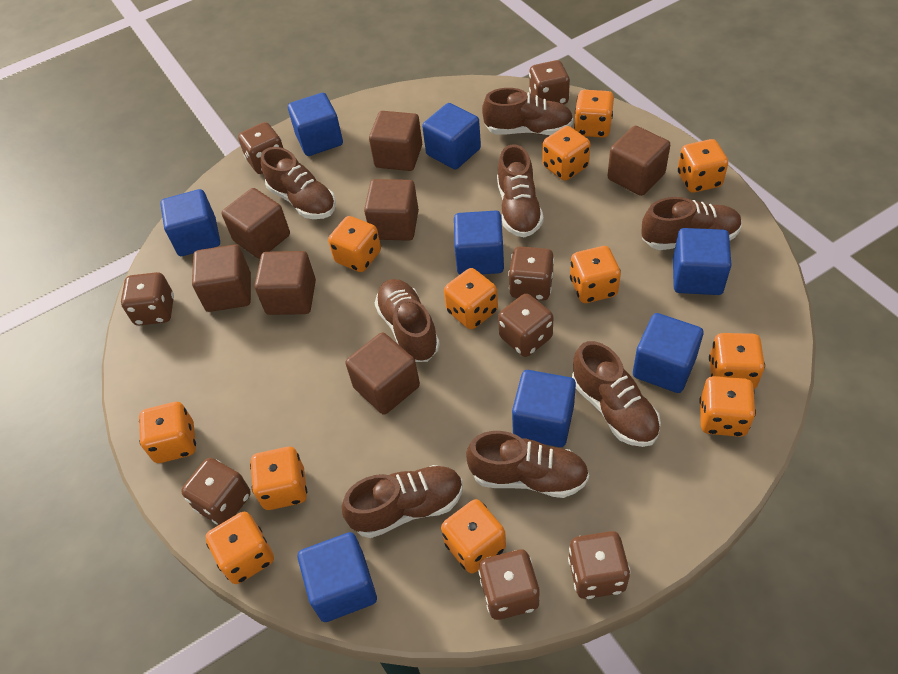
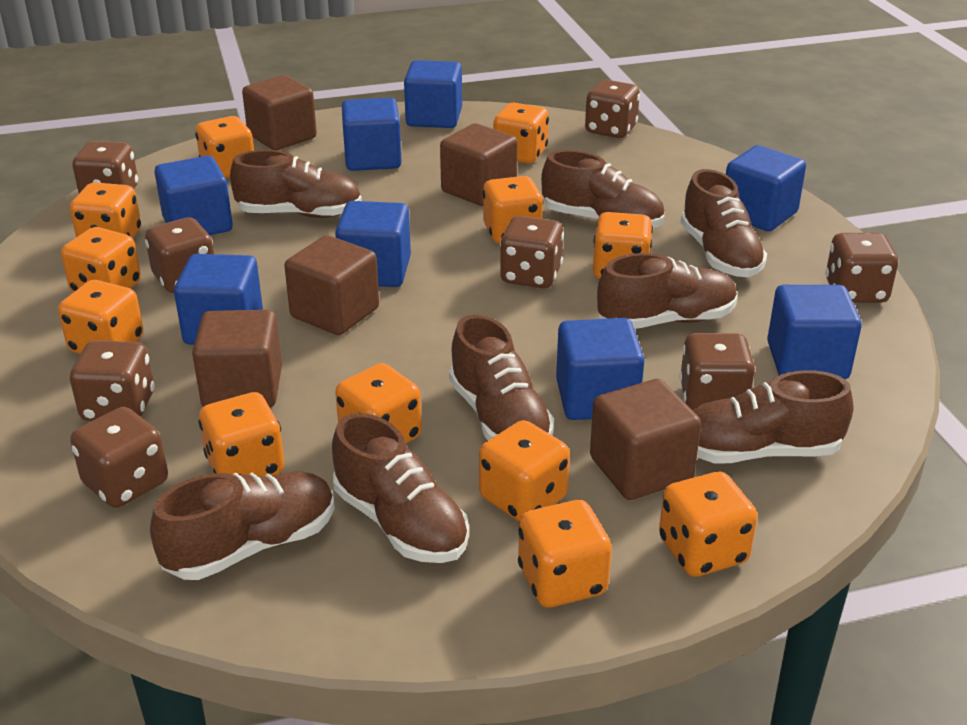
brown cube: [192,244,251,312] [221,188,290,259] [254,251,316,315] [345,332,420,415] [364,179,419,241] [369,111,422,171] [608,126,670,196] = 7 -> [192,310,282,407] [242,75,317,150] [284,235,379,335] [440,123,518,206] [590,379,701,500] = 5

